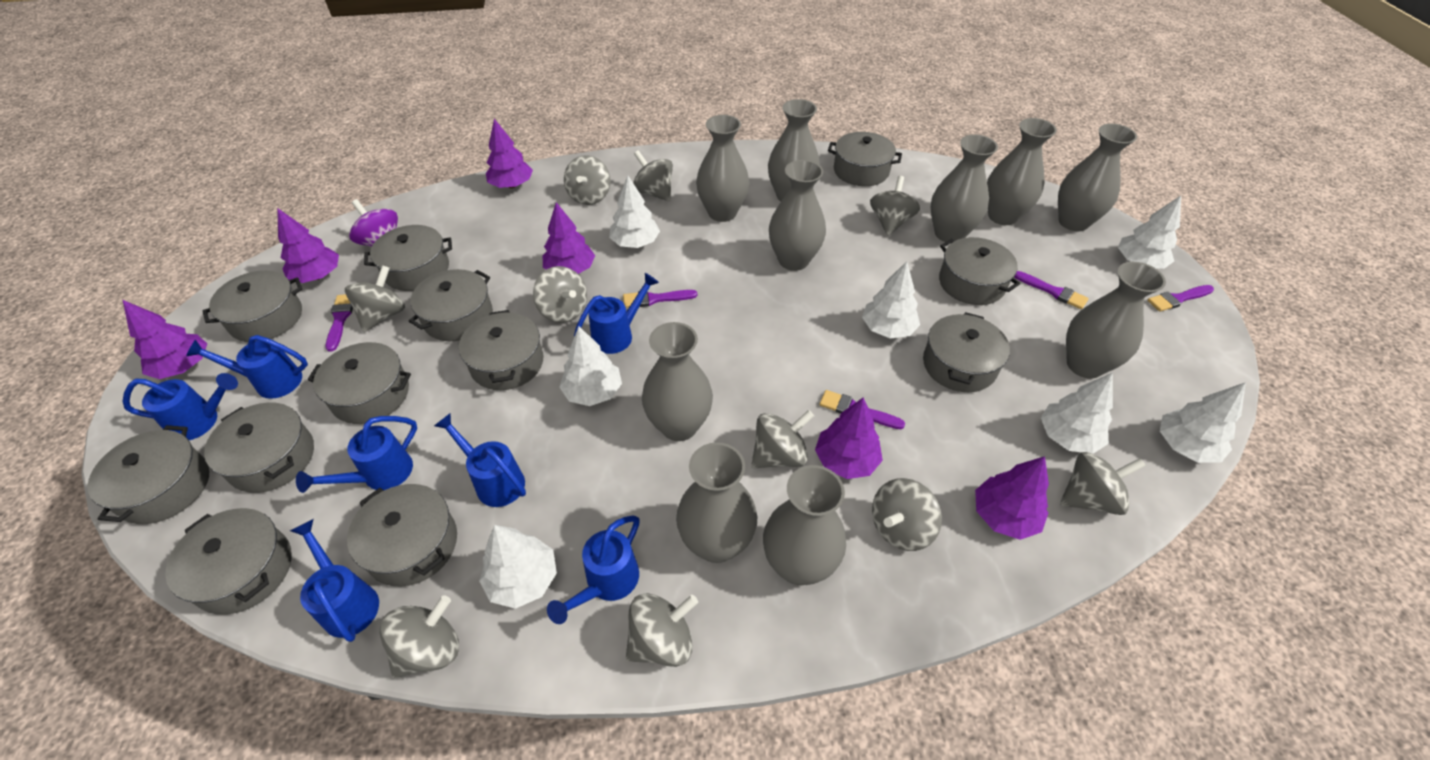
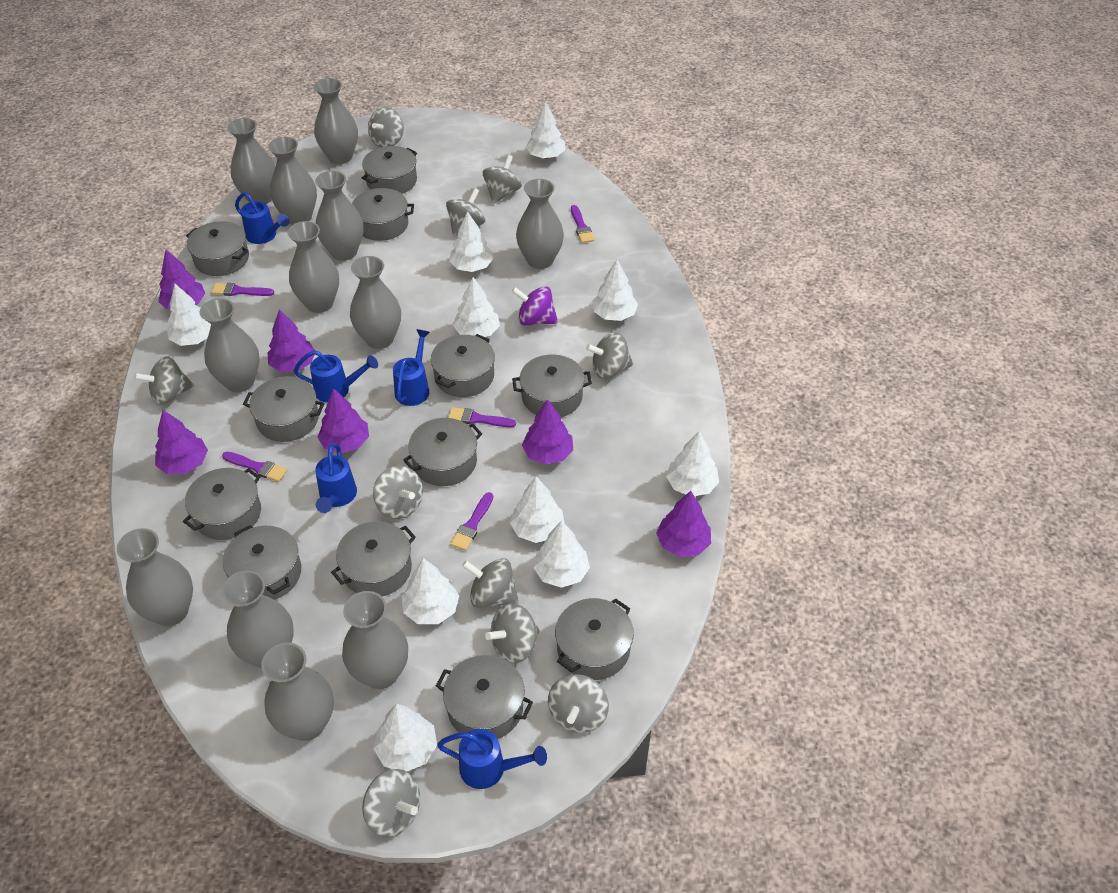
blue watering can: [122,373,238,440] [186,335,308,399] [290,519,379,642] [296,416,417,493] [434,414,526,507] [547,515,640,624] [574,273,659,354] = 7 -> [235,192,289,244] [294,350,378,403] [315,443,357,513] [393,329,430,406] [437,729,547,789] = 5
grey vase: [642,322,713,441] [676,442,757,563] [696,115,749,222] [763,465,846,585] [768,99,820,202] [769,160,826,271] [930,135,998,242] [987,118,1057,225] [1058,124,1137,231] [1066,262,1166,379] = 10 -> [117,528,193,626] [200,298,260,392] [222,571,294,668] [227,118,276,204] [261,643,334,741] [268,137,317,225] [288,221,339,313] [314,78,358,164] [315,171,363,261] [342,591,408,689] [350,256,401,349] [516,179,564,269] = 12
white tree: [479,525,557,609] [559,326,622,406] [609,176,660,248] [862,261,920,338] [1041,373,1113,454] [1118,195,1181,269] [1160,382,1246,463] = 7 -> [167,284,211,346] [373,703,437,772] [401,558,459,624] [449,211,494,272] [453,277,500,337] [510,476,564,543] [526,101,565,159] [533,520,590,588] [592,259,638,321] [666,431,719,496] = 10

